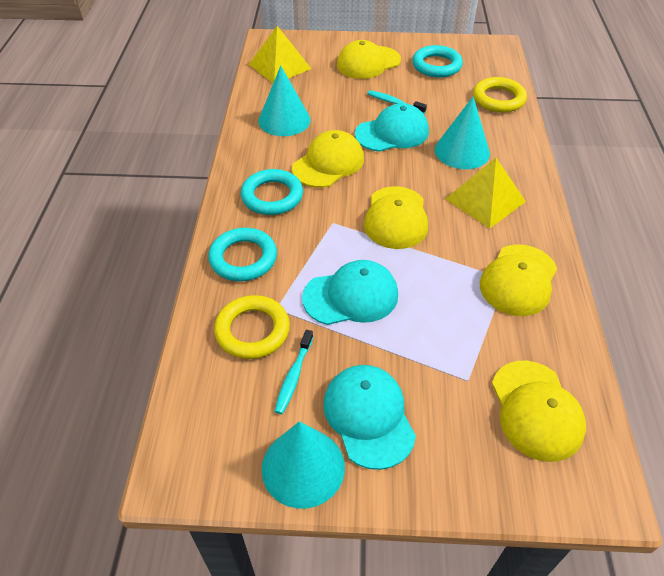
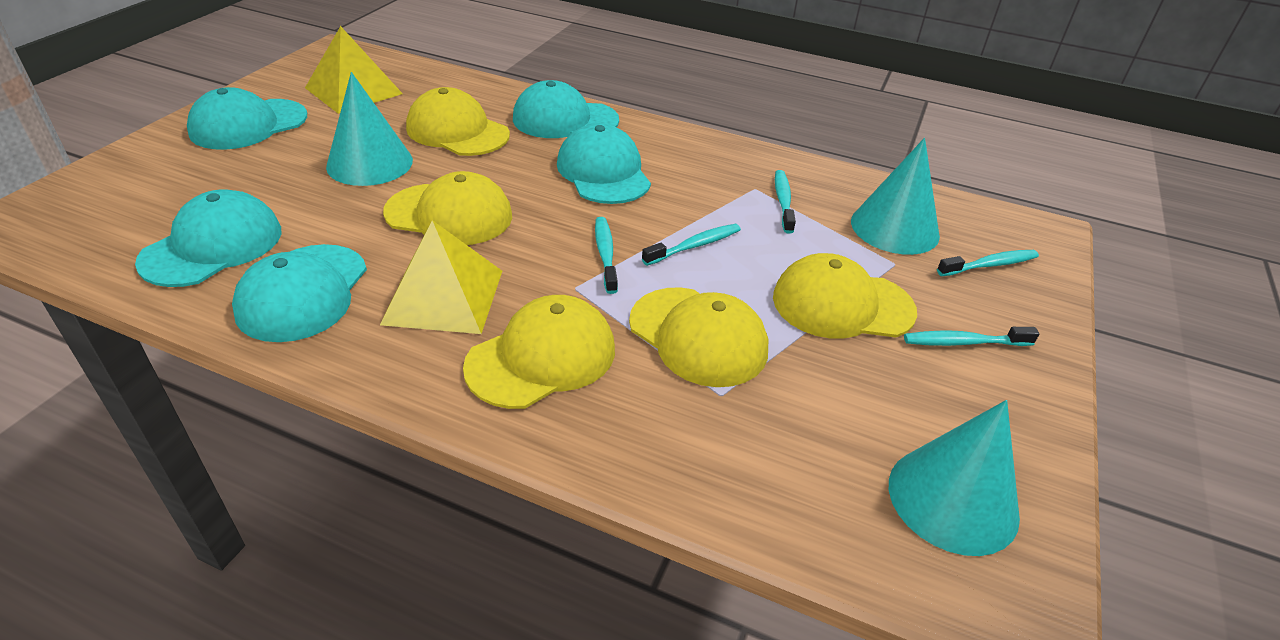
turquoise cap: [302,260,398,325] [323,365,416,470] [355,103,429,152] = 3 -> [135,189,281,287] [187,87,307,150] [232,244,367,342] [513,80,619,138] [557,123,651,204] = 5
turquoise ring: [208,228,277,281] [241,169,303,215] [412,45,463,78] = 3 -> none = 0
turquoise toothbrush: [274,330,313,414] [367,90,427,114] = 2 -> [595,217,618,294] [642,224,741,266] [775,170,796,234] [904,327,1039,346] [937,250,1039,276] = 5
yellow ring: [214,295,290,359] [473,77,527,113] = 2 -> none = 0

